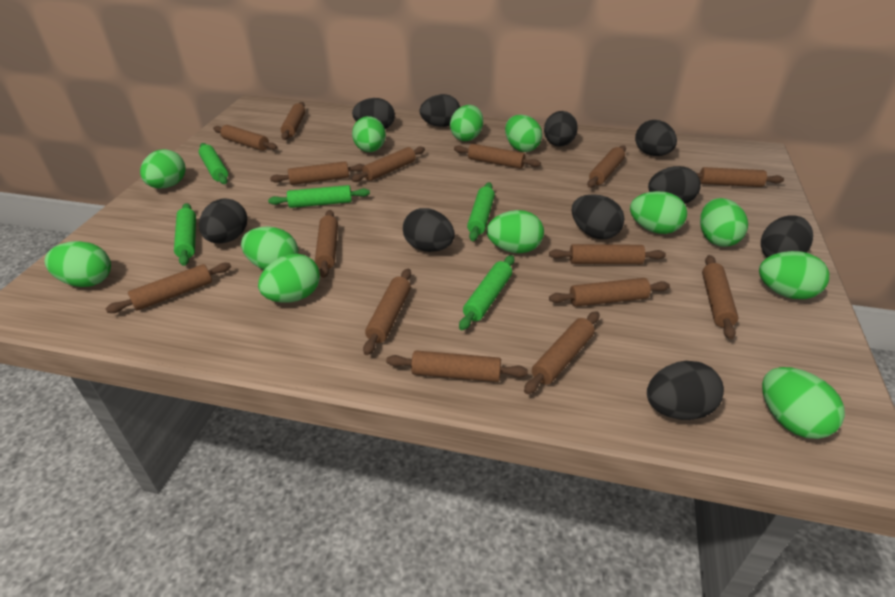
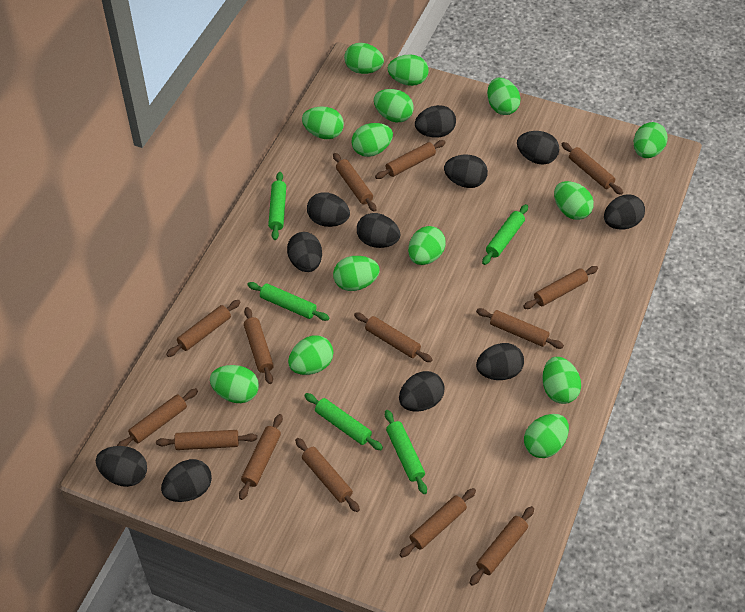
black egg: [199,199,247,243] [352,98,395,129] [403,208,455,252] [420,94,460,127] [544,111,578,147] [572,194,625,239] [635,120,677,156] [647,361,724,420] [648,166,701,204] [761,215,813,257] = 10 -> [96,446,147,487] [161,459,212,502] [287,232,322,272] [307,192,350,227] [357,213,400,248] [399,371,445,412] [415,105,456,138] [444,155,488,188] [476,343,524,380] [517,131,559,164] [604,194,645,229] = 11
brown rolling pin: [106,263,231,313] [213,125,277,151] [270,161,365,185] [281,102,306,140] [315,210,338,278] [351,147,425,182] [363,269,411,355] [386,350,528,382] [454,144,541,169] [524,311,599,394] [549,244,666,264] [549,278,670,307] [587,145,626,188] [696,167,784,187] [702,255,738,340] = 15 -> [117,388,198,447] [156,430,257,450] [166,300,241,357] [239,414,283,500] [244,307,274,384] [295,438,360,512] [333,153,377,212] [354,312,433,362] [375,140,446,179] [400,488,476,557] [470,506,534,586] [476,308,564,349] [523,266,598,309] [562,142,623,195] = 14
green egg: [45,241,111,287] [140,149,185,188] [241,226,298,270] [258,254,320,303] [352,116,386,152] [450,105,483,141] [487,210,544,253] [505,115,542,152] [630,191,687,234] [700,198,748,247] [759,251,829,299] [762,367,845,439] = 12 -> [210,365,259,403] [288,335,334,375] [302,106,344,139] [333,256,380,291] [344,43,384,74] [352,123,393,157] [374,89,414,123] [388,54,429,86] [408,226,446,265] [487,78,521,115] [524,414,569,458] [542,357,581,404] [554,181,594,220] [634,122,668,158] = 14

